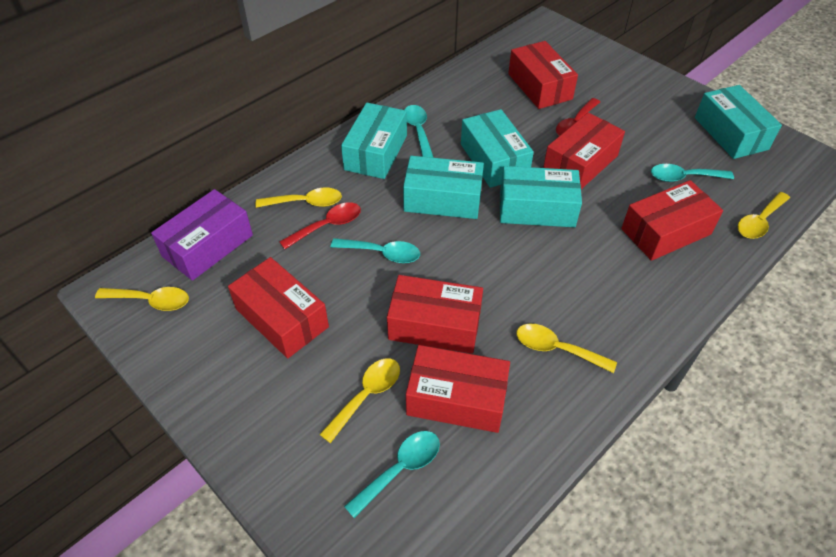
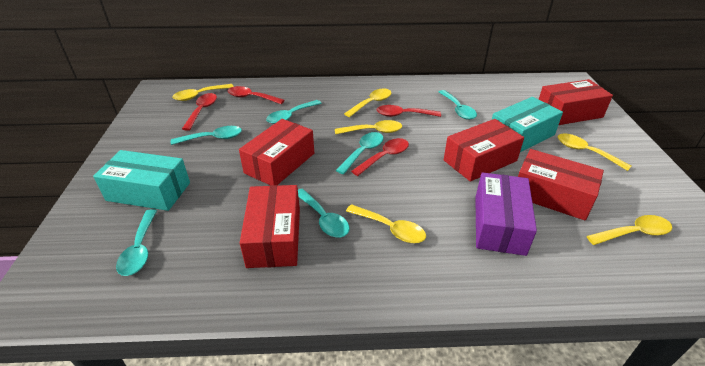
red box: [228,257,329,358] [387,275,483,354] [406,345,510,433] [508,41,578,109] [543,113,625,189] [621,180,723,261] = 6 -> [239,119,314,185] [240,185,300,268] [444,119,524,182] [518,149,604,220] [539,79,613,125] = 5
red spoon: [279,202,361,249] [556,98,600,136] = 2 -> [182,93,217,131] [228,86,284,104] [351,138,409,176] [377,105,441,117] = 4
turquoise box: [341,103,407,179] [403,156,484,219] [461,109,534,188] [500,166,582,227] [695,85,782,159] = 5 -> [93,150,190,211] [492,97,563,152] = 2
turquoise spoon: [331,238,420,263] [344,431,440,518] [405,105,434,158] [651,164,734,182] = 4 -> [116,209,157,276] [171,126,242,145] [266,100,322,124] [298,189,349,237] [336,132,384,174] [439,90,477,120] = 6
yellow spoon: [95,287,189,311] [255,187,342,208] [319,358,400,443] [516,324,617,373] [738,192,790,239] = 5 -> [172,84,234,101] [335,120,402,135] [344,88,392,117] [346,204,426,243] [558,133,631,171] [587,215,672,245] = 6

